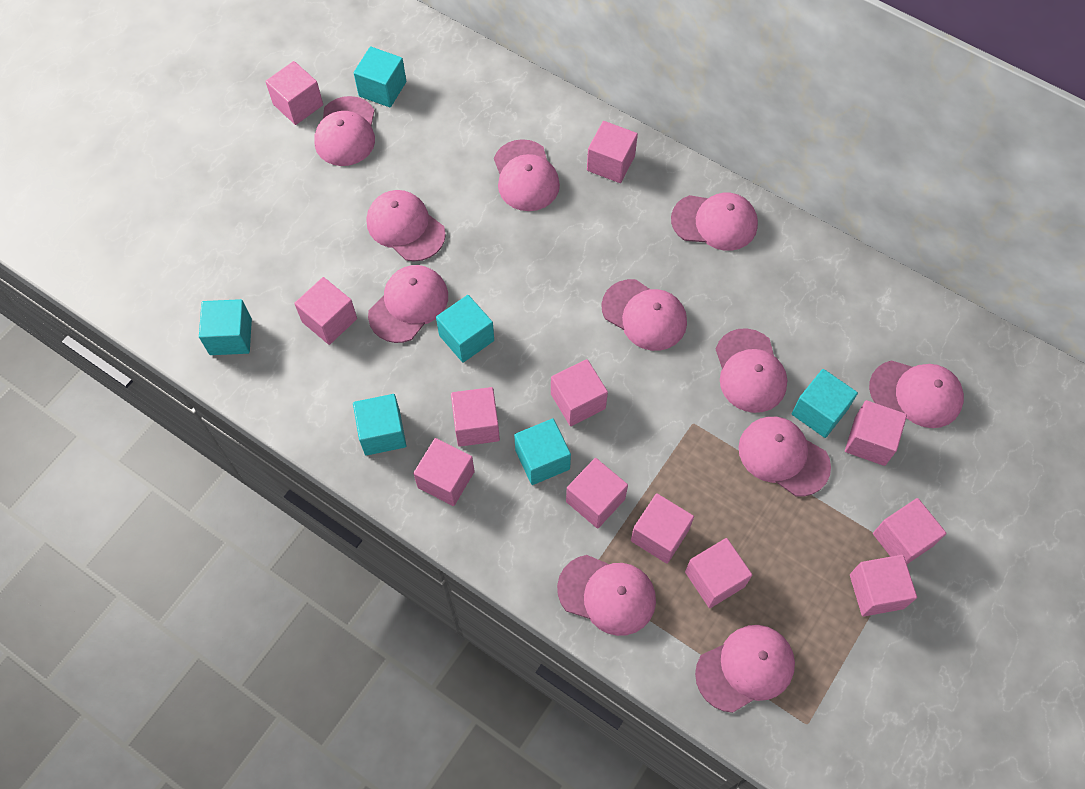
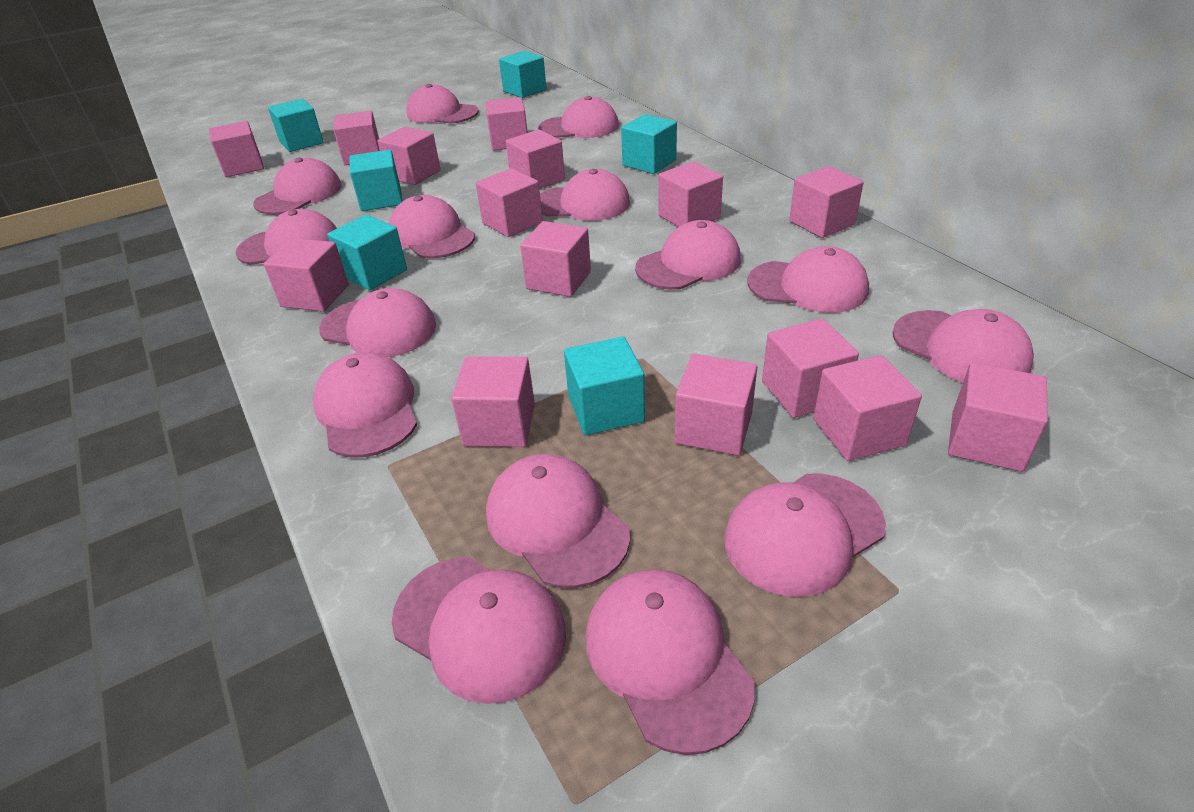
pink cap: [314,96,375,166] [367,190,446,262] [368,265,448,343] [494,139,560,211] [557,555,656,636] [601,279,687,351] [671,193,758,251] [695,625,795,713] [716,328,787,413] [739,417,831,496] [869,360,964,428] = 11 -> [236,209,337,265] [253,158,342,215] [313,352,417,458] [319,288,436,357] [389,195,475,258] [392,557,566,704] [406,84,479,124] [486,454,630,588] [539,96,619,138] [540,169,630,221] [585,569,755,755] [635,220,741,290] [724,474,886,597] [747,246,869,313] [892,309,1034,383] = 15
pink cube: [265,61,323,125] [294,277,357,345] [413,438,475,506] [451,387,500,447] [551,359,608,426] [566,458,628,529] [587,121,638,183] [631,493,694,564] [685,538,752,608] [845,400,907,466] [850,555,917,617] [873,498,947,564] = 12 -> [209,121,264,177] [264,238,349,312] [333,111,380,165] [377,127,441,185] [451,357,535,447] [476,168,543,237] [485,97,528,150] [506,129,565,189] [520,221,591,297] [658,161,723,227] [675,354,757,456] [762,319,859,418] [789,166,864,238] [813,355,922,461] [948,363,1048,472] = 15

